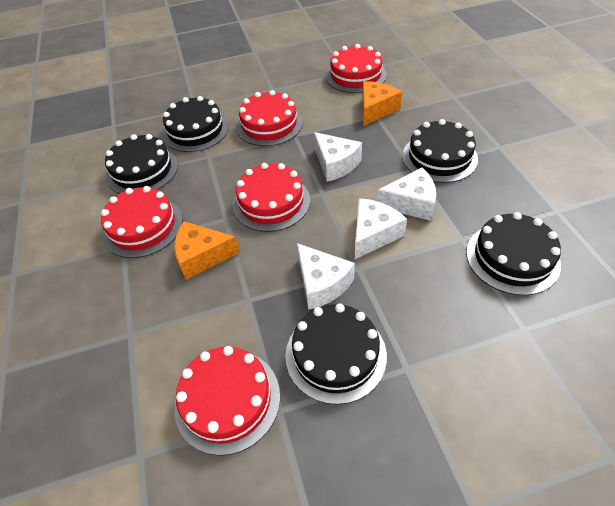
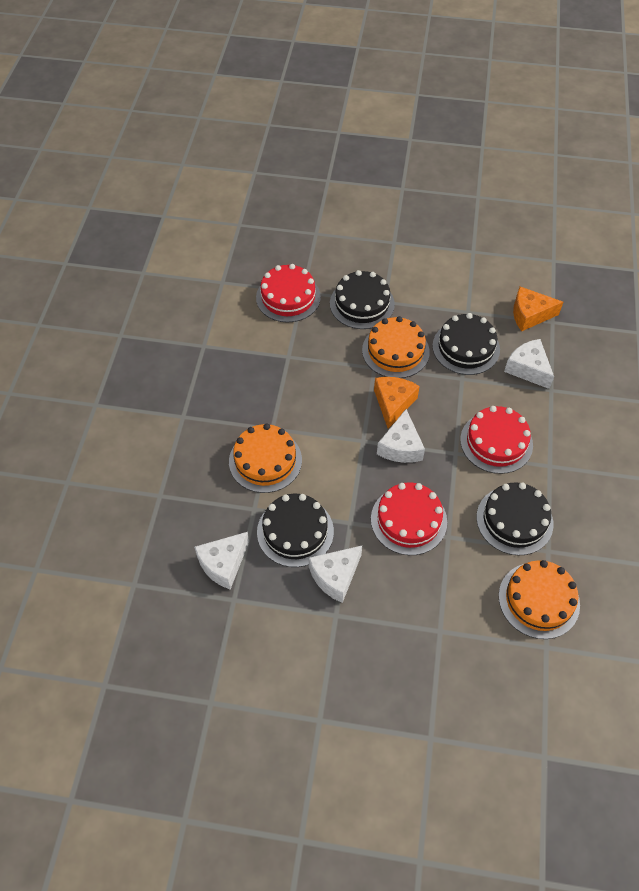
black cake: [105,134,178,194] [162,96,229,152] [286,304,387,405] [402,119,478,183] [466,212,561,295] = 5 -> [257,494,334,567] [330,270,395,329] [432,313,500,375] [476,482,553,555] = 4
orange cake: none = 0 -> [229,423,302,493] [362,316,430,378] [499,560,580,639] = 3
red cake: [101,186,183,258] [174,346,280,456] [233,163,310,232] [236,90,303,146] [326,44,387,93] = 5 -> [256,264,321,322] [371,483,447,555] [460,406,533,474] = 3

